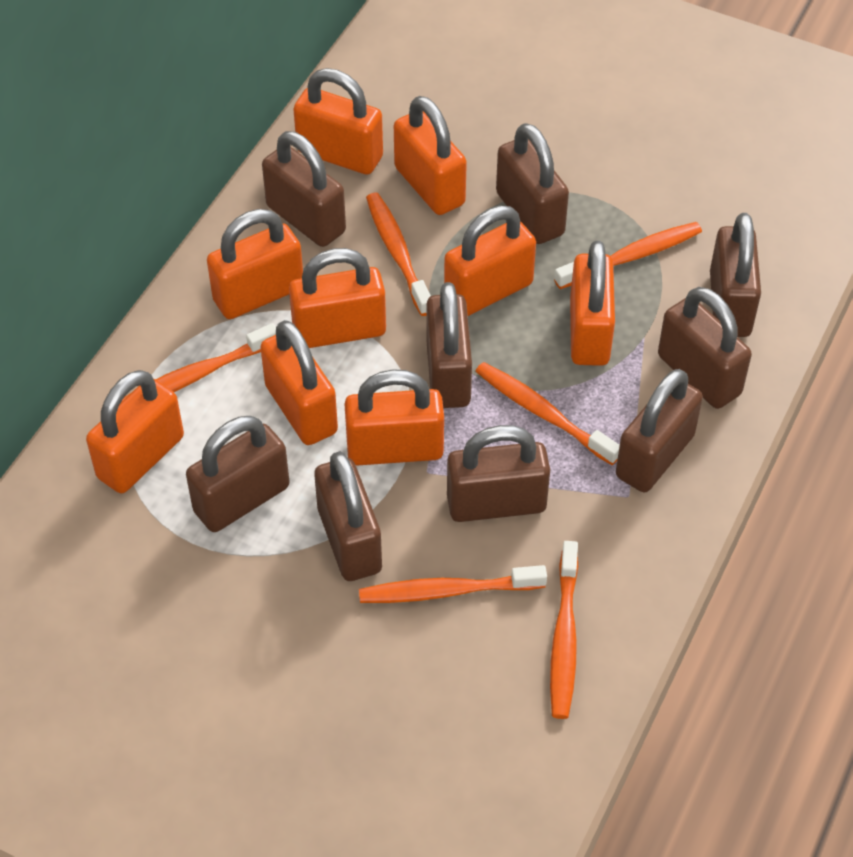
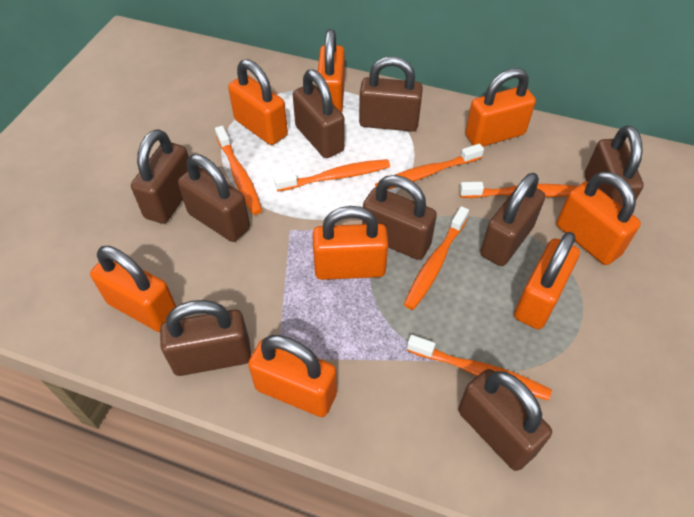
orange padlock: [86,370,184,493] [207,209,303,319] [260,320,338,445] [289,248,386,348] [293,68,383,175] [344,369,444,466] [394,96,467,215] [444,206,536,316] [570,241,615,366] = 9 -> [90,246,176,332] [228,59,288,145] [248,335,337,417] [313,206,388,280] [317,29,345,113] [465,68,536,147] [514,232,580,329] [556,171,641,265] = 8

